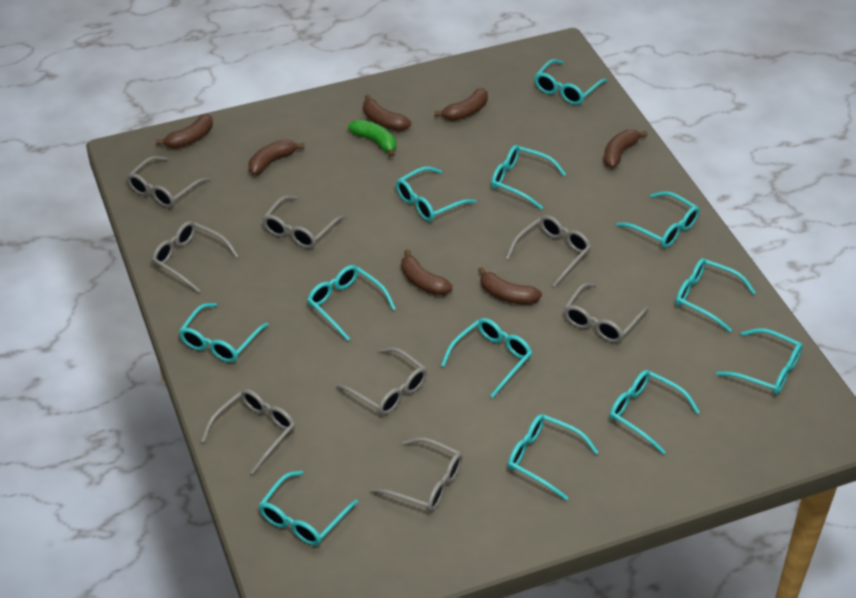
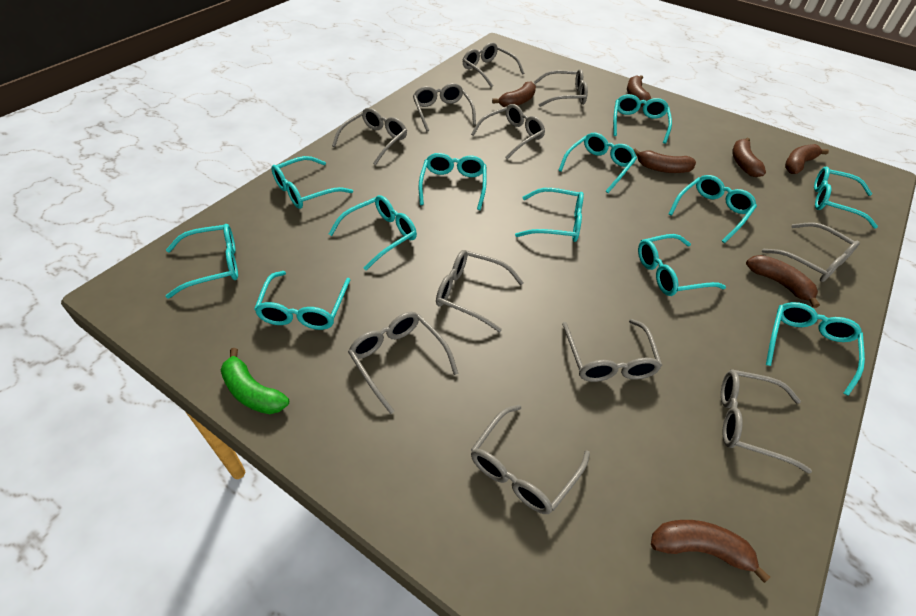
grey glasses: [126,156,210,208] [152,221,238,293] [201,389,295,474] [262,195,345,249] [336,347,427,415] [371,437,462,512] [506,215,591,287] [564,283,649,343] = 8 -> [332,108,407,165] [348,312,458,414] [413,83,476,131] [436,250,524,332] [463,42,524,87] [471,104,545,159] [471,405,590,514] [534,69,588,107] [562,319,662,382] [721,369,812,474] [762,222,860,282] = 11

